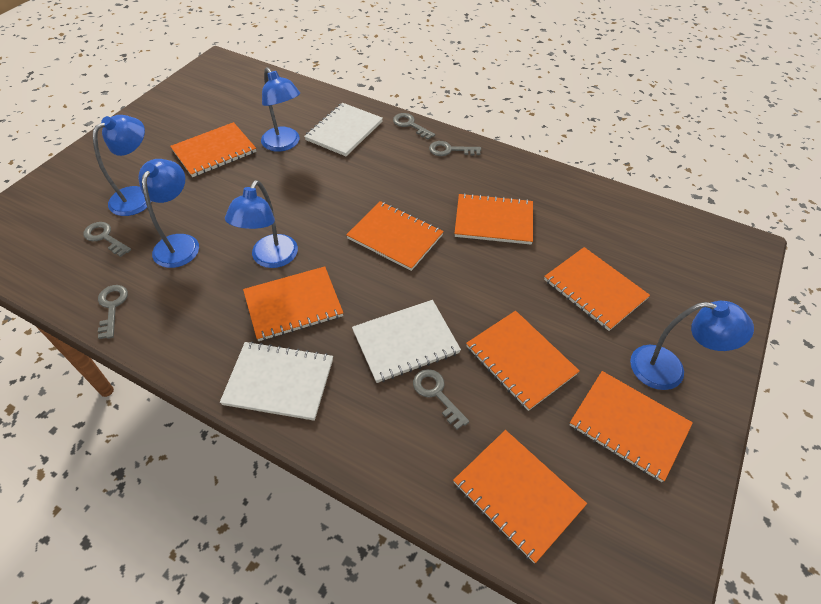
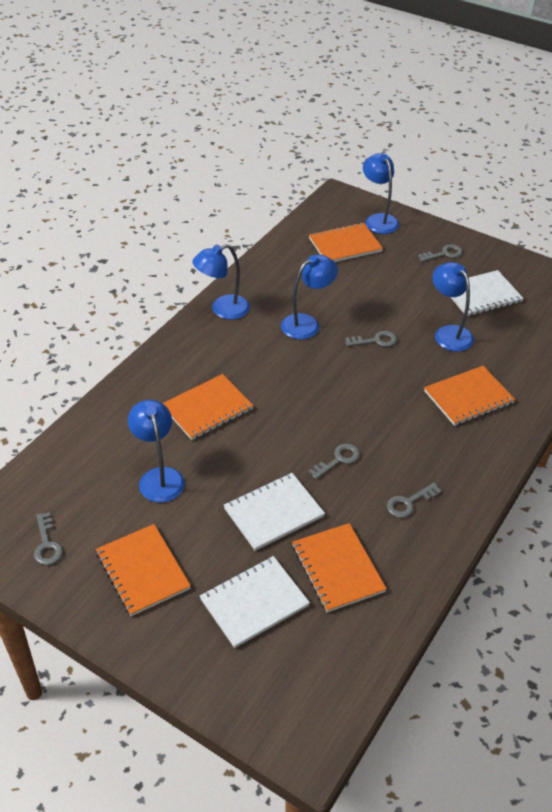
orange notebook: [170,122,256,177] [243,266,343,341] [346,201,444,271] [453,430,587,563] [454,193,533,245] [466,311,580,411] [544,247,650,331] [569,371,693,482] = 8 -> [96,524,191,616] [162,374,254,440] [292,523,387,612] [309,223,383,262] [424,366,515,426] = 5

